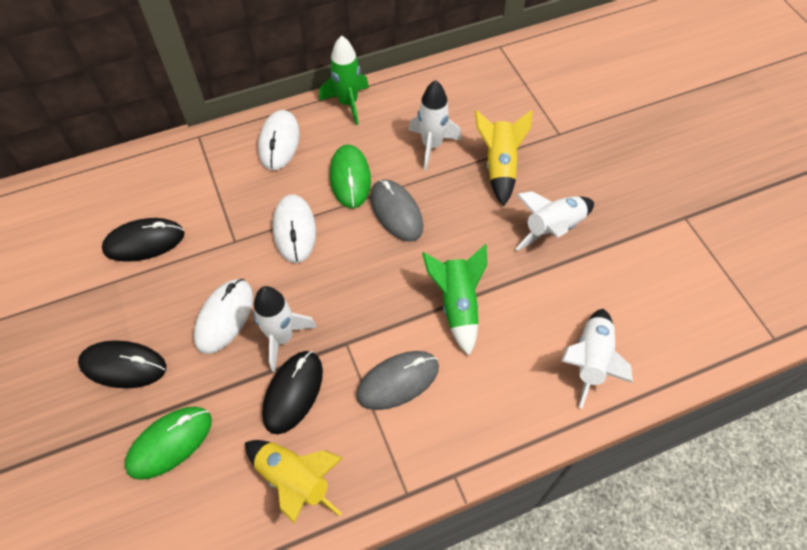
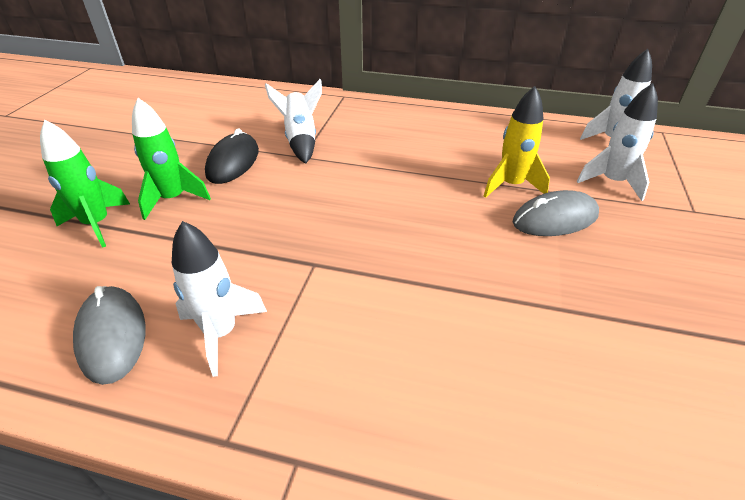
black mouse: [78,340,166,388] [102,218,185,262] [262,351,323,434] = 3 -> [205,128,259,184] = 1
green mouse: [125,407,212,480] [330,144,371,208] = 2 -> none = 0
white mouse: [194,279,253,354] [258,110,300,170] [273,194,316,263] = 3 -> none = 0
yellow rocket: [245,440,343,524] [475,110,532,206] = 2 -> [484,86,550,198] = 1

